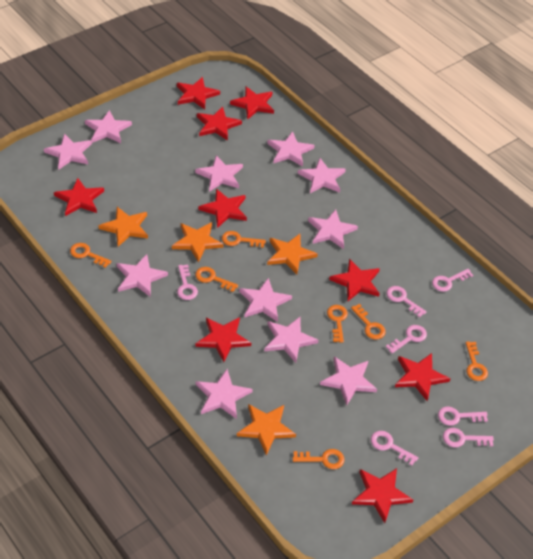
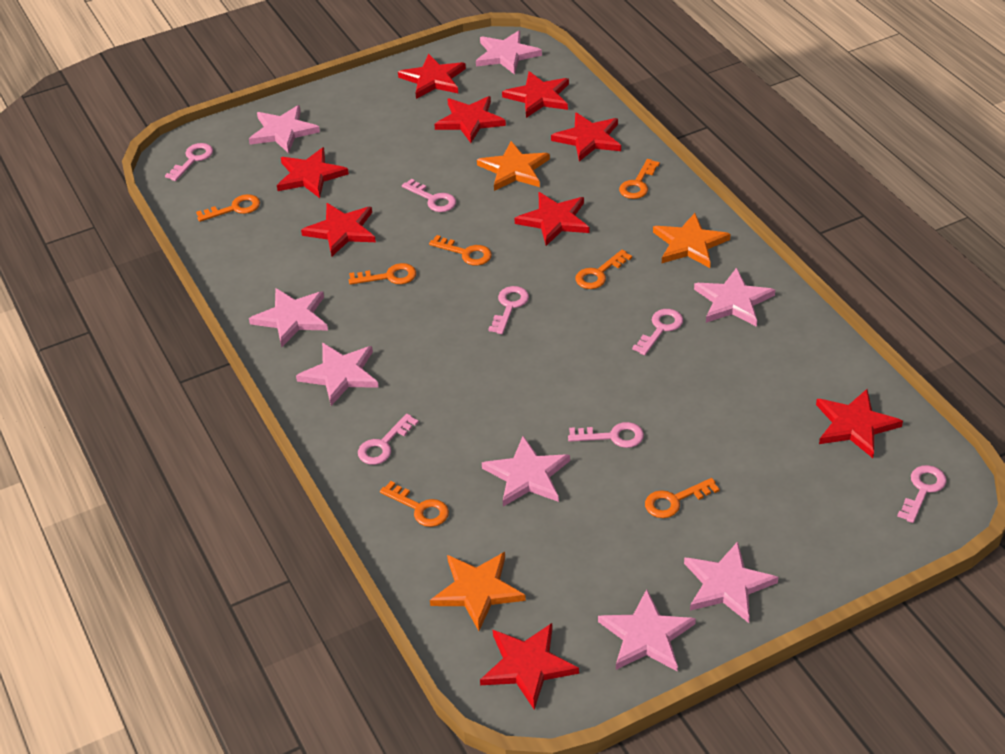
orange star: [98,207,148,247] [172,222,224,262] [237,404,296,455] [267,234,318,274] = 4 -> [430,552,526,631] [477,141,550,191] [653,213,731,268] = 3
pink star: [44,134,92,170] [85,110,132,143] [117,254,168,297] [195,155,243,192] [196,369,253,419] [239,278,292,322] [264,316,318,363] [267,131,314,167] [298,158,346,193] [308,209,358,249] [320,356,377,406] = 11 -> [249,105,320,154] [249,288,328,347] [296,343,379,406] [476,30,542,75] [482,436,570,507] [598,589,696,671] [684,542,778,623] [694,267,775,327] = 8

